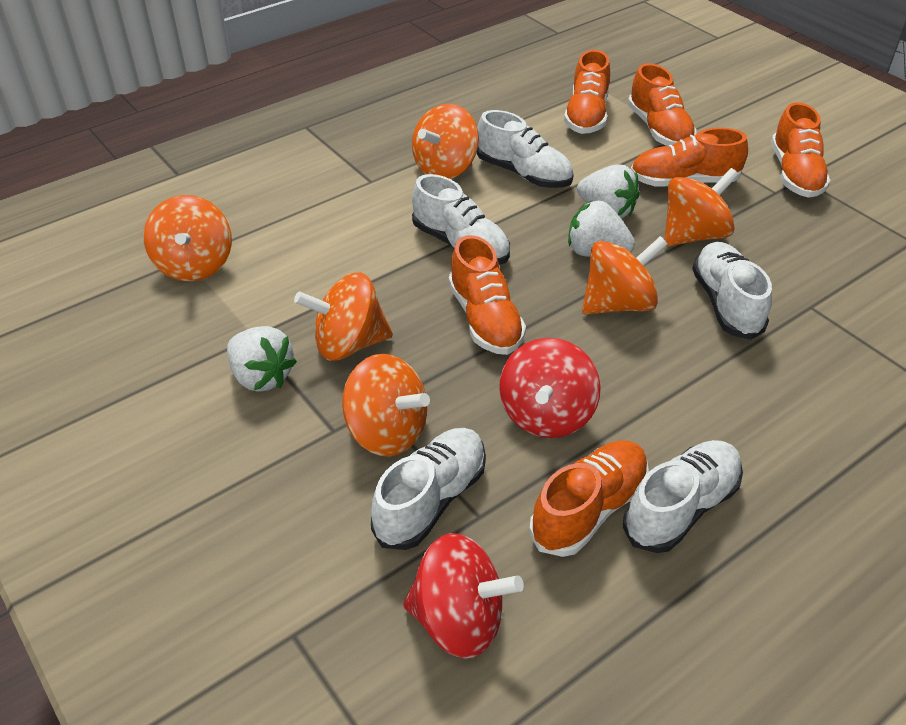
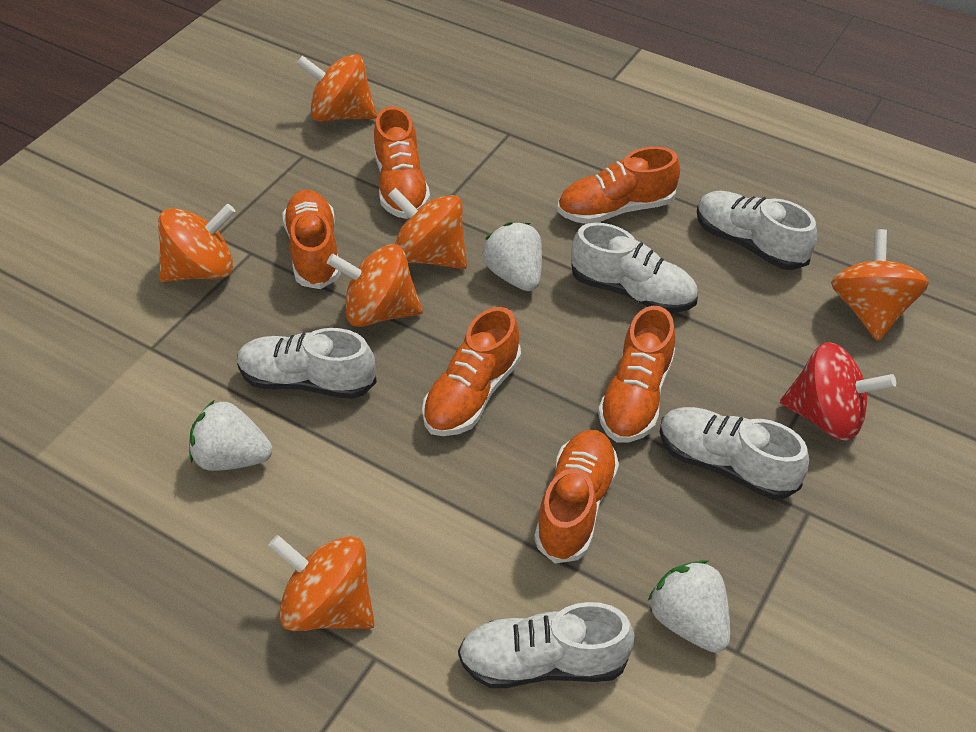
red spinning top: [403,533,524,659] [499,338,601,438] = 2 -> [780,342,896,441] = 1

